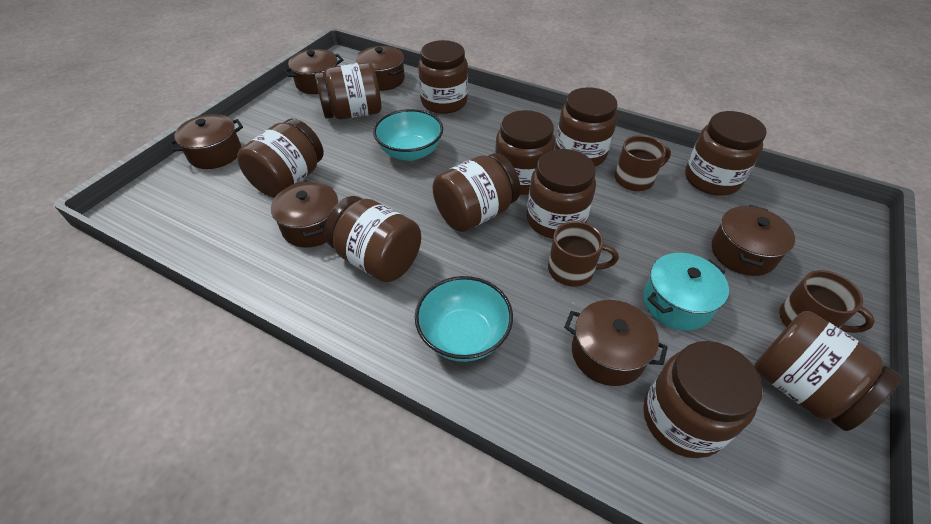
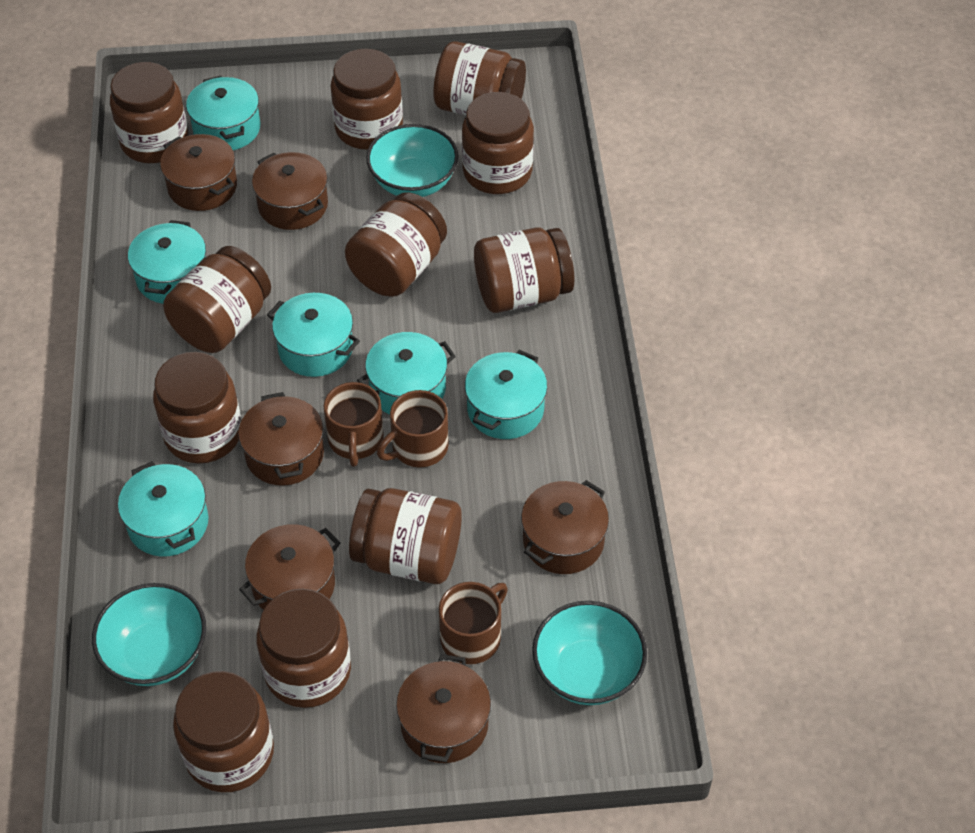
turquoise bowl: [373,109,443,161] [415,276,513,362] = 2 -> [92,583,206,686] [366,124,458,197] [532,601,647,705] = 3
turquoise pot: [643,253,729,331] = 1 -> [118,461,208,557] [128,220,206,304] [186,76,260,150] [267,293,360,377] [357,332,456,414] [465,350,547,439] = 6

